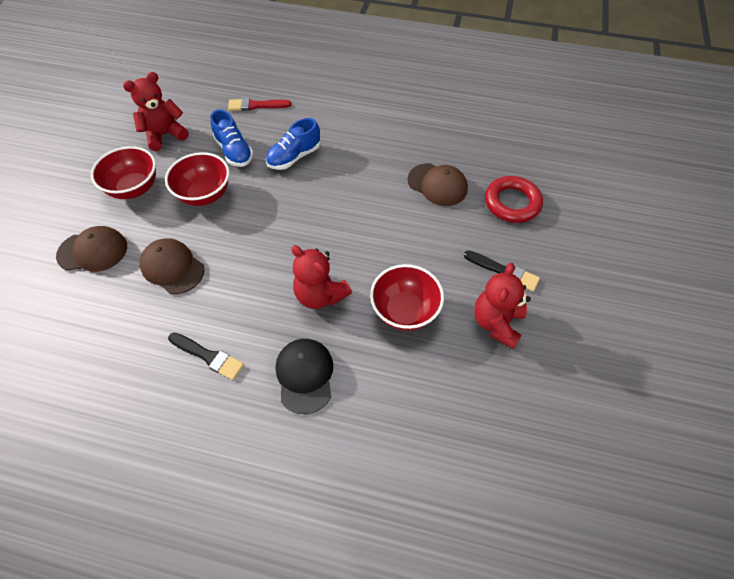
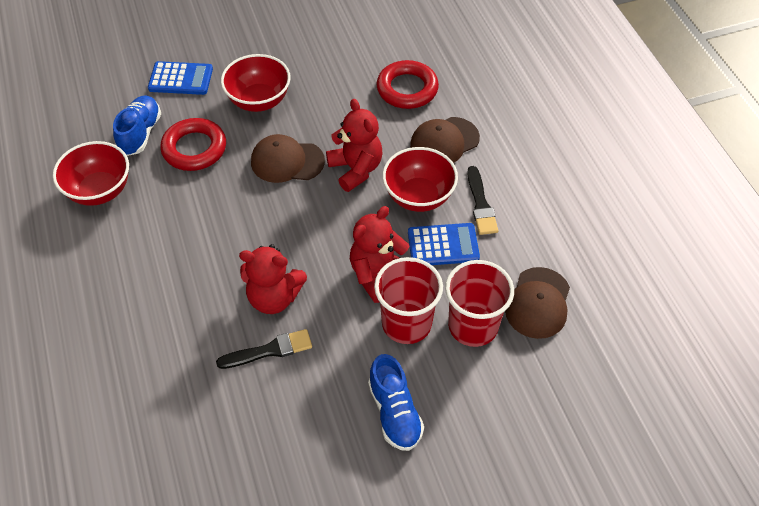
black cap: [276,339,333,414] = 1 -> none = 0
blue calculator: none = 0 -> [148,61,213,95] [408,223,480,265] = 2
red brush: [228,98,291,111] = 1 -> none = 0
red cup: none = 0 -> [374,257,443,344] [445,260,514,347] = 2
red ring: [485,176,543,223] = 1 -> [160,118,226,171] [376,60,439,109] = 2

